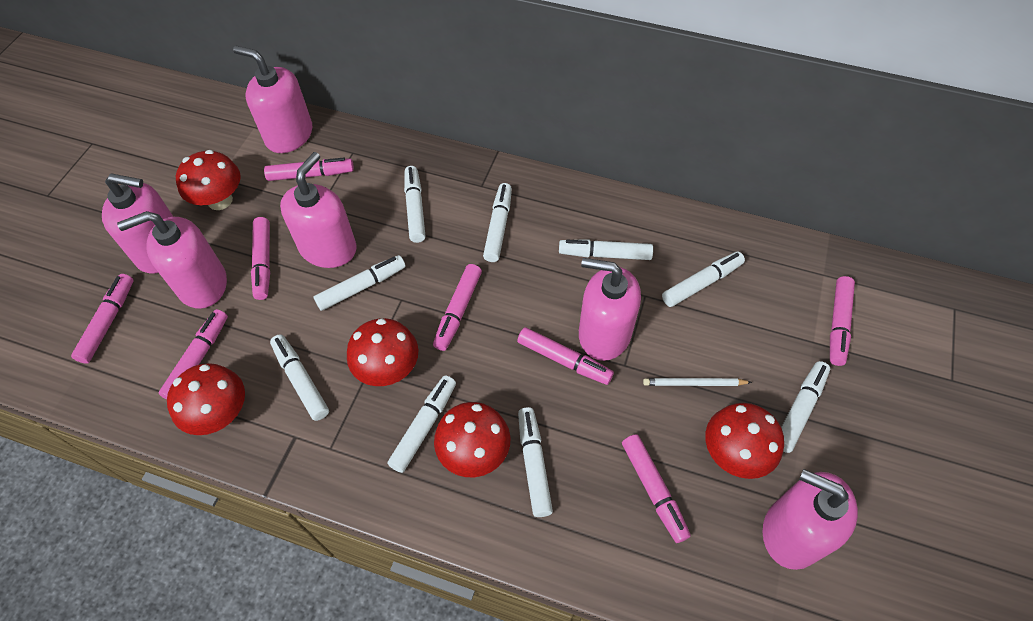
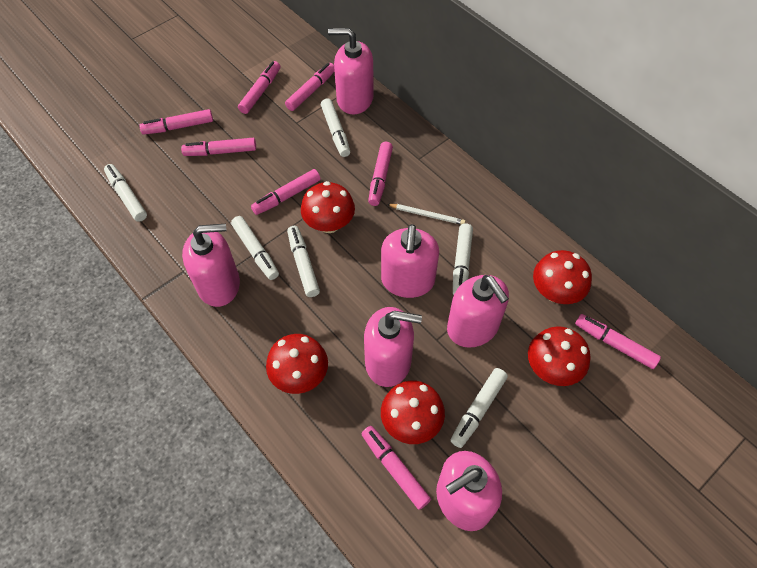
white marker: [270,334,329,421] [314,255,406,311] [387,375,456,473] [404,166,425,243] [483,183,512,262] [518,407,553,517] [559,239,653,260] [662,251,745,307] [781,361,830,453] = 9 -> [104,164,147,222] [231,216,279,280] [287,226,320,297] [321,98,350,157] [451,368,508,448] [453,224,473,295] = 6

